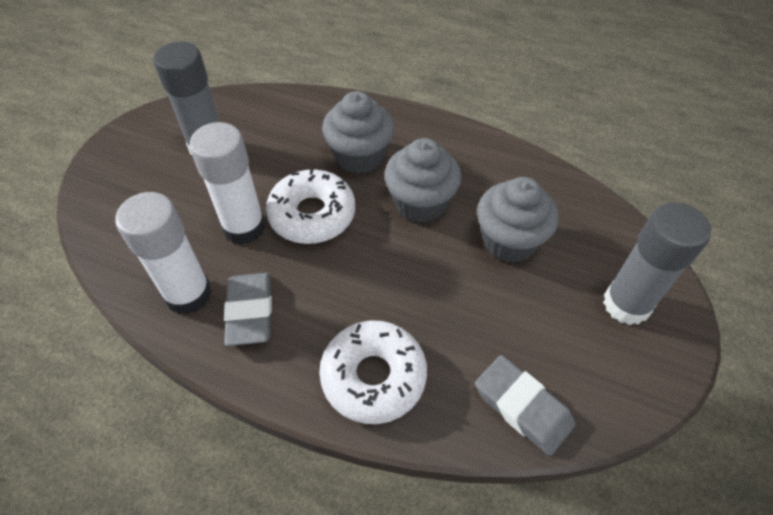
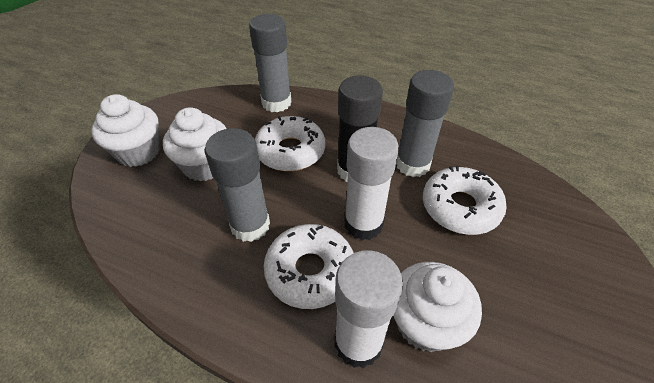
black glue stick: none = 0 -> [337,76,383,182] = 1
grey cupcake: [322,91,394,174] [384,138,461,223] [477,177,559,263] = 3 -> none = 0
grey eraser: [224,273,272,346] [475,355,576,456] = 2 -> none = 0
grey glue stick: [153,42,220,155] [603,202,711,325] = 2 -> [205,128,270,242] [249,14,291,113] [396,70,454,177] = 3
white cupcake: none = 0 -> [91,94,160,167] [163,107,227,181] [393,262,482,352] = 3
white donut: [266,168,355,244] [319,321,427,424] = 2 -> [255,116,325,171] [264,224,353,309] [423,166,507,235] = 3

